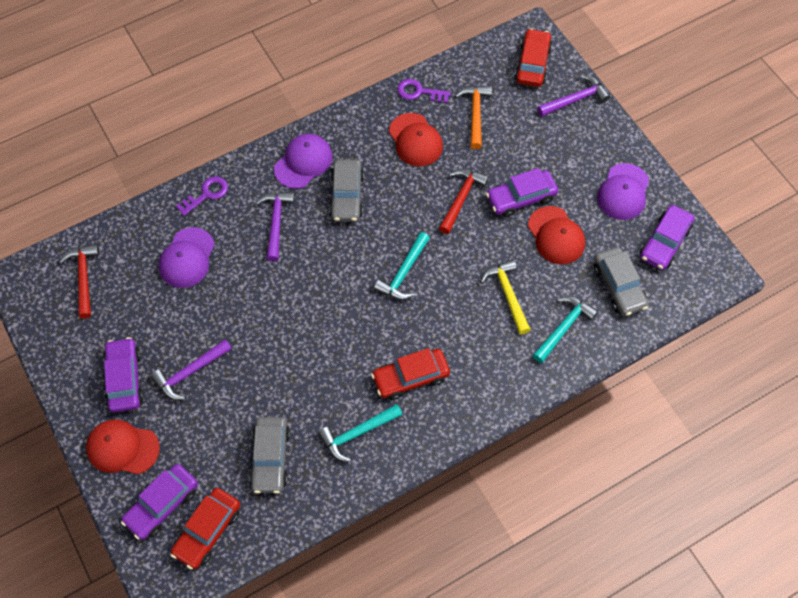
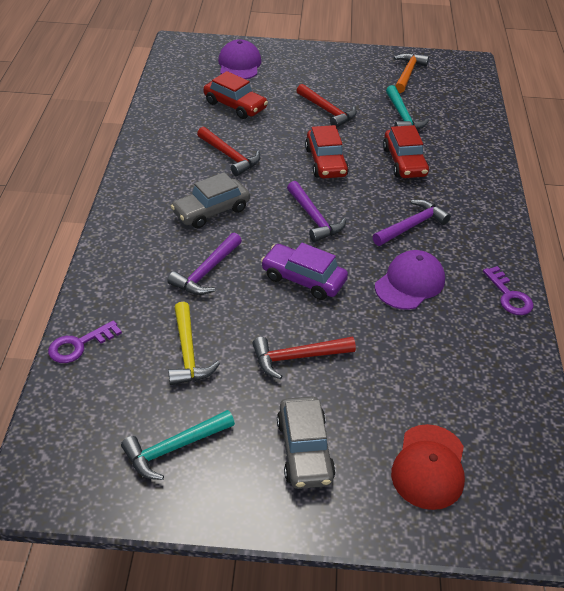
grey car: [249,417,290,494] [329,159,364,222] [594,247,649,316] = 3 -> [170,172,250,228] [277,397,336,489] = 2
purple cap: [159,227,215,288] [274,134,332,189] [597,163,649,220] = 3 -> [218,39,261,79] [375,250,445,310] = 2
purple car: [103,337,144,413] [121,464,198,540] [486,168,558,217] [640,205,694,270] = 4 -> [261,243,348,300] = 1
red cap: [86,419,160,474] [389,113,443,166] [528,206,585,264] = 3 -> [391,424,465,510] = 1
red hammer: [59,244,100,319] [439,169,489,234] = 2 -> [197,127,261,176] [252,337,356,379] [296,84,357,127] = 3
turquoise hammer: [318,404,403,462] [374,232,430,300] [533,296,598,363] = 3 -> [121,410,235,480] [386,85,429,130] = 2

